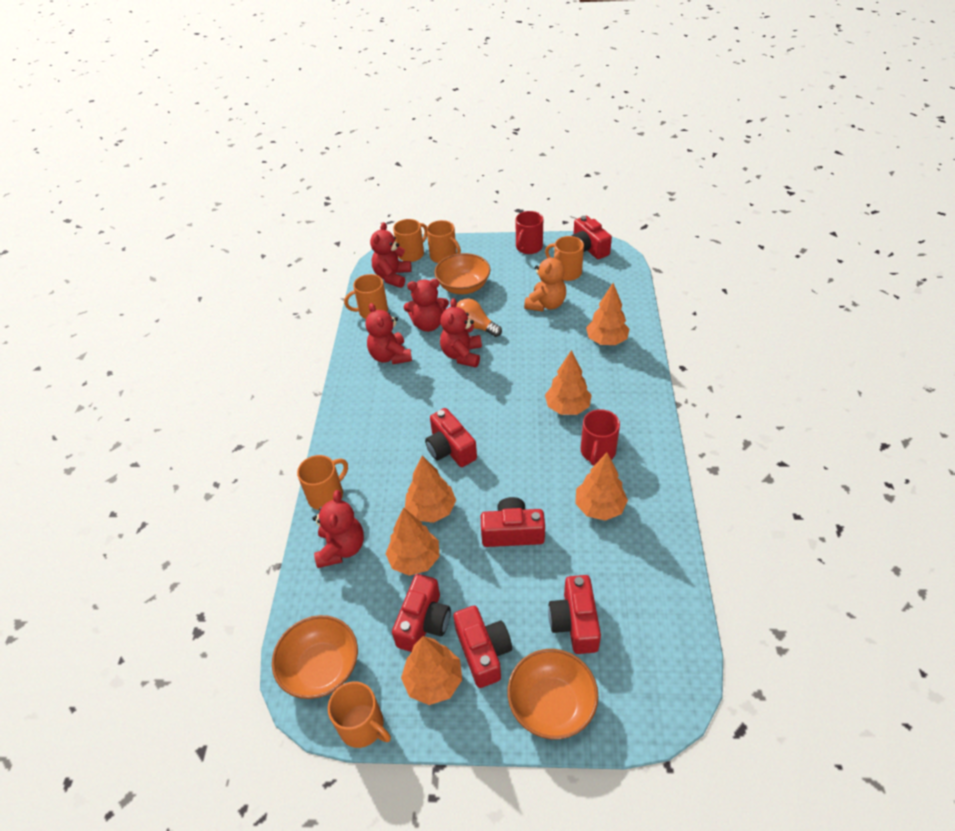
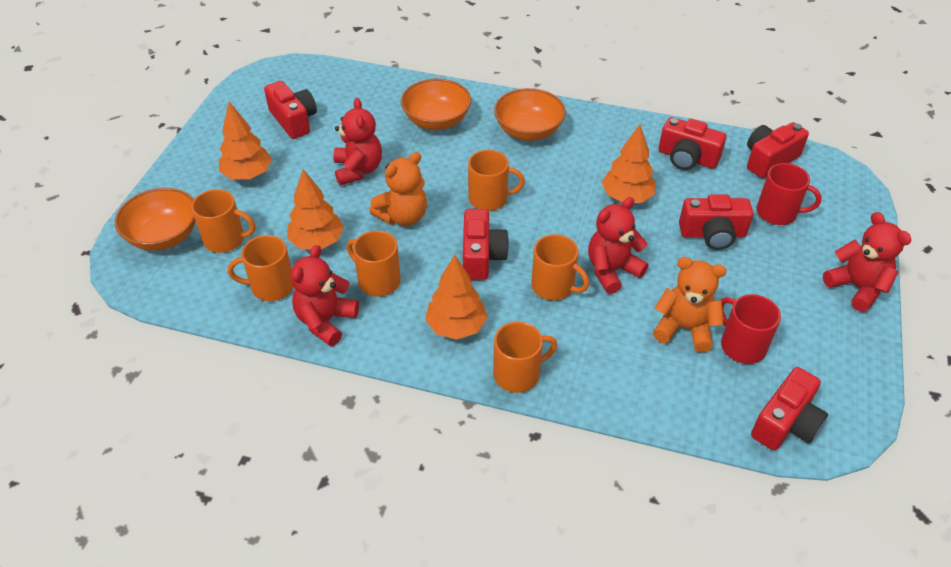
orange light bulb: [456,298,502,337] = 1 -> none = 0
orange teddy bear: [524,251,566,311] = 1 -> [369,152,427,226] [653,257,727,352] = 2
orange tree: [386,507,440,576] [401,636,462,705] [405,456,456,523] [545,350,592,415] [575,453,628,520] [586,283,629,345] = 6 -> [219,102,272,179] [287,169,344,250] [425,255,487,340] [602,124,655,203] = 4
red teddy bear: [313,490,364,568] [365,303,412,364] [370,222,412,288] [404,279,449,332] [440,298,482,368] = 5 -> [291,245,359,347] [333,98,382,185] [588,197,649,294] [823,212,911,312] = 4

